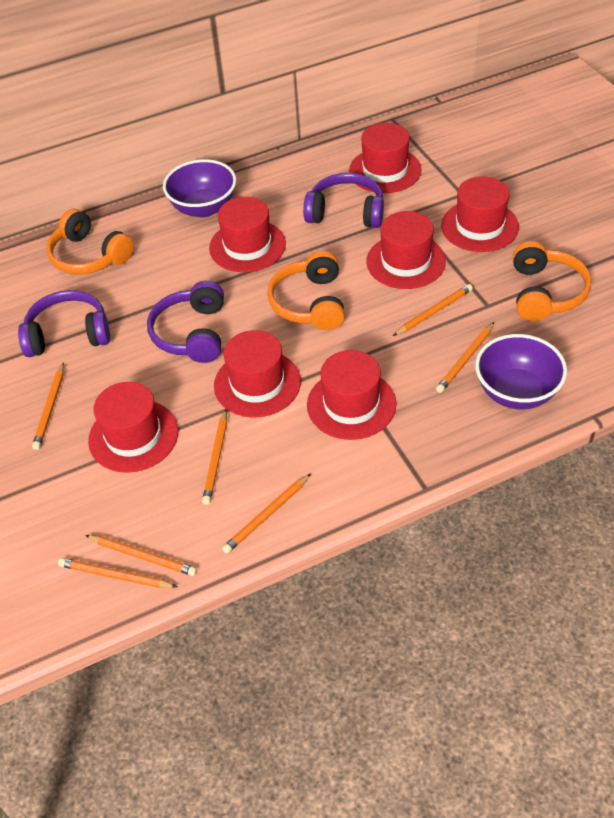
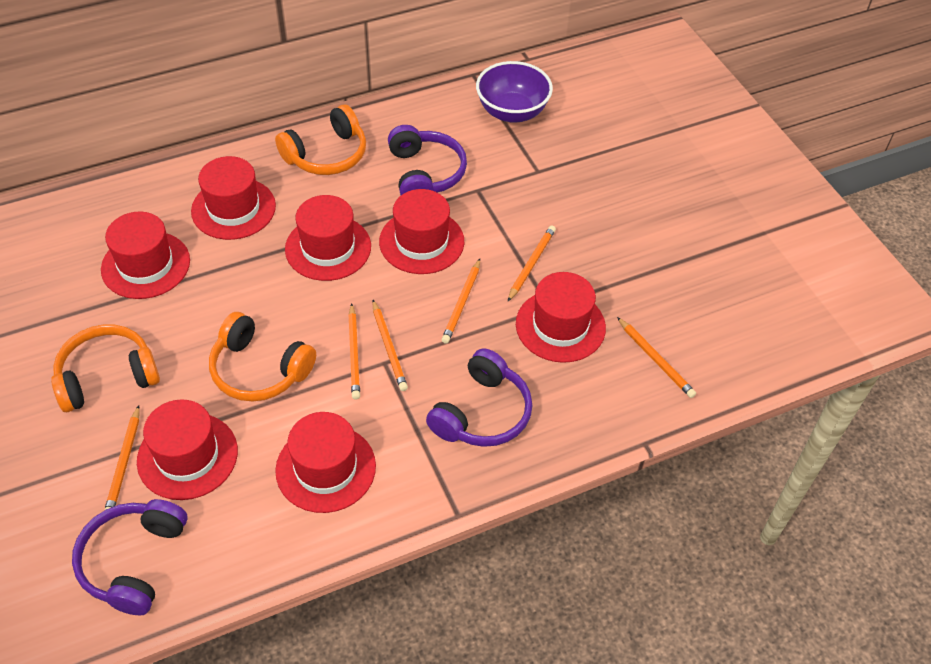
orange pencil: [32,362,64,450] [58,558,177,588] [85,535,197,576] [202,409,227,505] [222,474,311,554] [393,284,473,336] [436,322,494,393] = 7 -> [105,405,140,510] [348,304,360,400] [372,300,408,391] [441,259,480,344] [508,225,556,301] [617,317,696,398] = 6
purple bowl: [163,159,236,218] [475,334,567,409] = 2 -> [476,61,553,123] = 1

